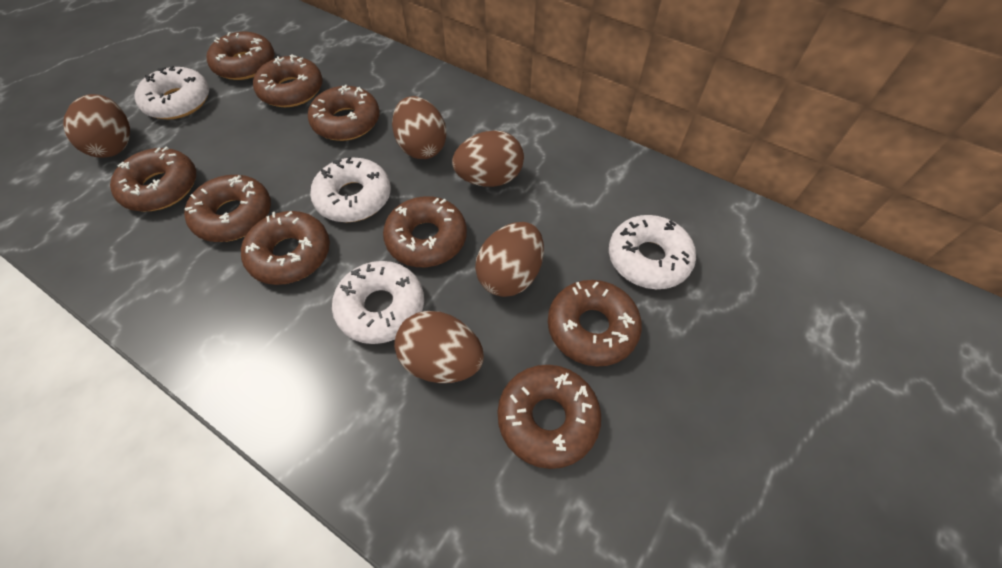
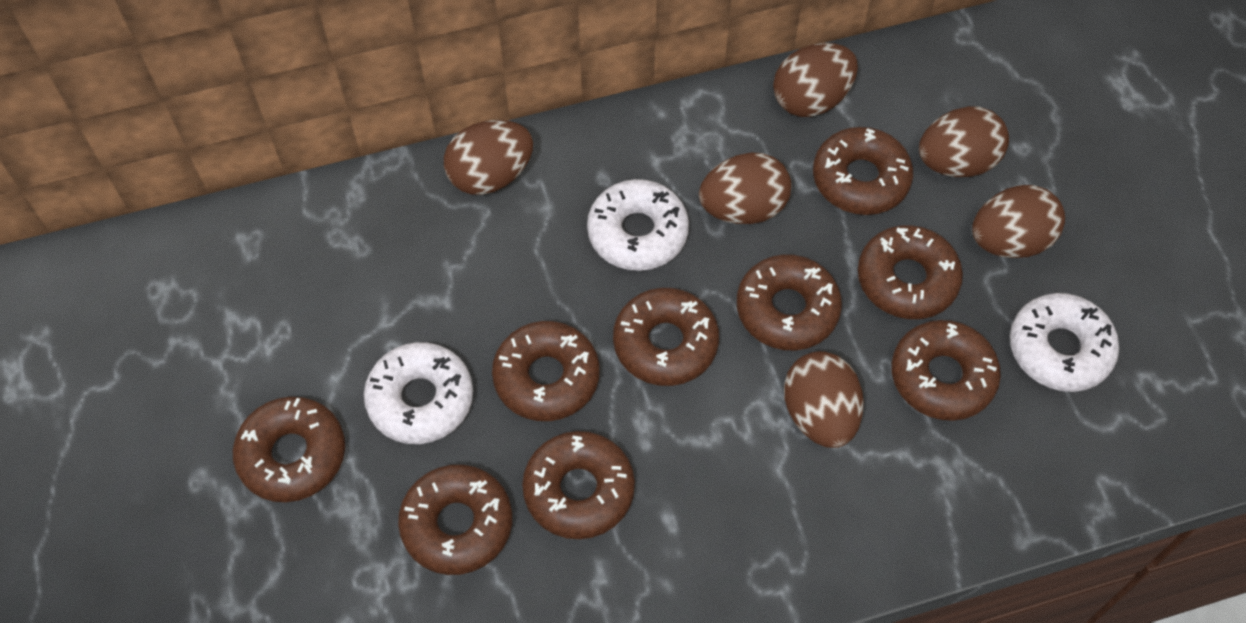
brown egg: [63,94,130,158] [392,96,447,159] [394,311,484,383] [452,130,524,187] [475,222,544,297] = 5 -> [444,120,533,195] [699,152,791,224] [773,43,858,117] [784,351,864,448] [919,106,1009,177] [972,185,1065,258] = 6
white donut: [135,66,209,120] [310,157,391,222] [332,261,424,344] [609,215,696,289] = 4 -> [364,342,473,444] [587,179,689,271] [1010,293,1119,392] = 3

